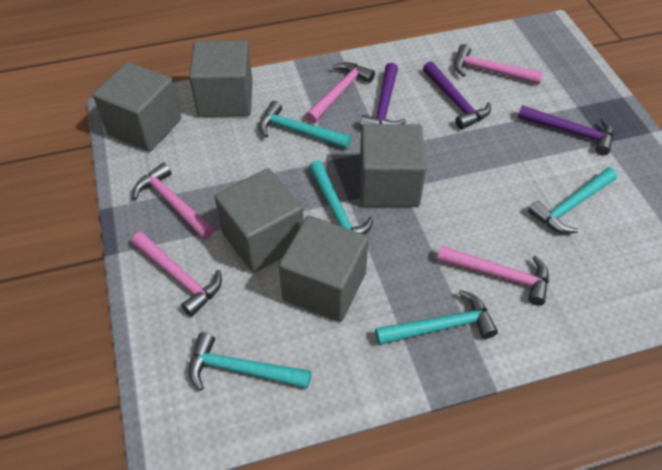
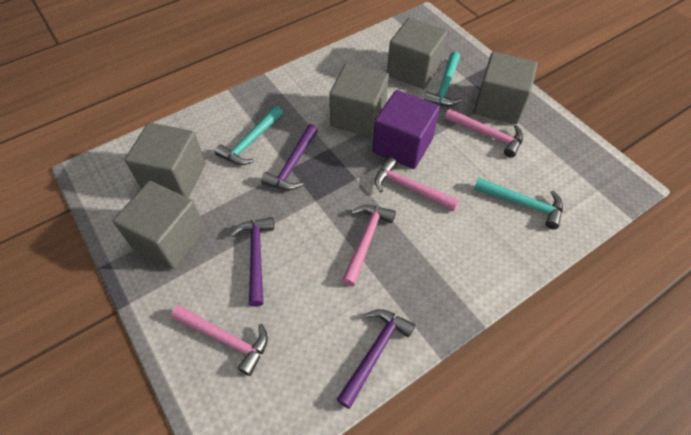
pink hammer: [132,232,222,317] [133,163,214,239] [305,62,375,124] [437,245,549,306] [454,44,543,84] = 5 -> [171,305,268,376] [342,205,396,286] [375,157,459,211] [445,108,523,158] = 4
purple cube: none = 0 -> [372,90,440,169] = 1
turquoise hammer: [189,332,311,391] [259,101,351,149] [309,160,373,234] [375,290,498,345] [528,167,617,233] = 5 -> [215,106,283,165] [424,52,462,106] [474,177,563,229] = 3

